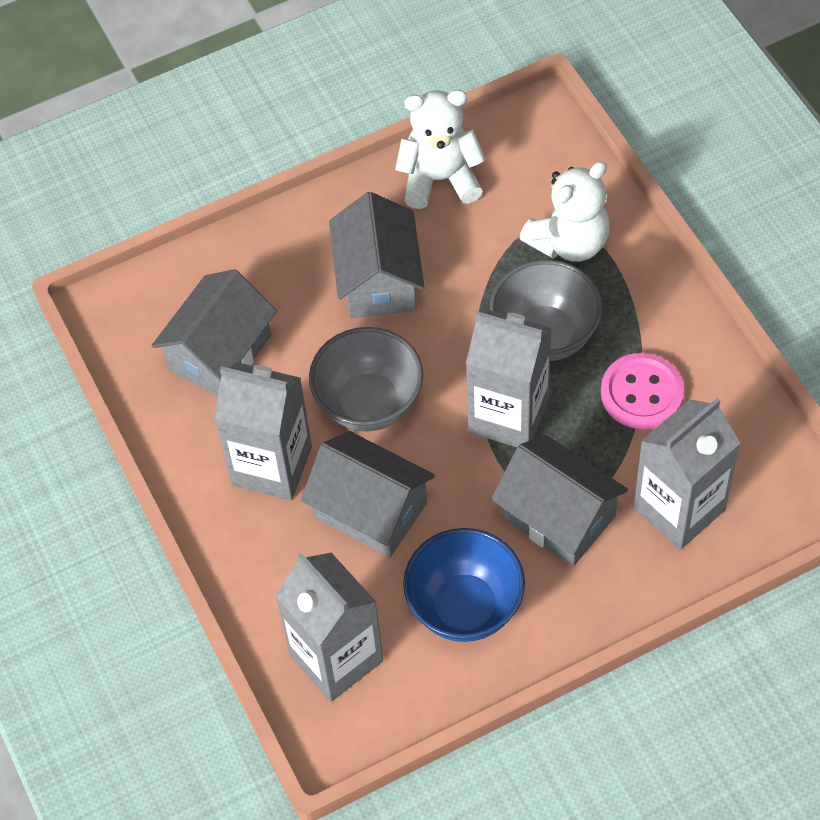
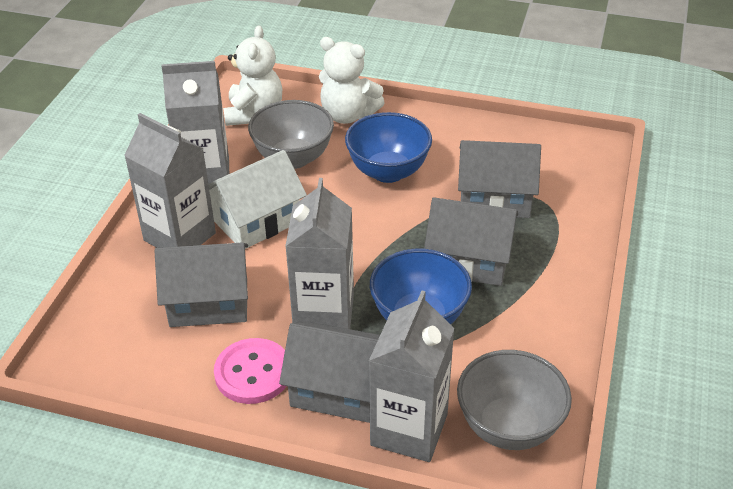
blue bowl: [403,528,525,642] = 1 -> [345,112,432,183] [370,249,472,324] = 2
white house: none = 0 -> [209,150,307,249] = 1

